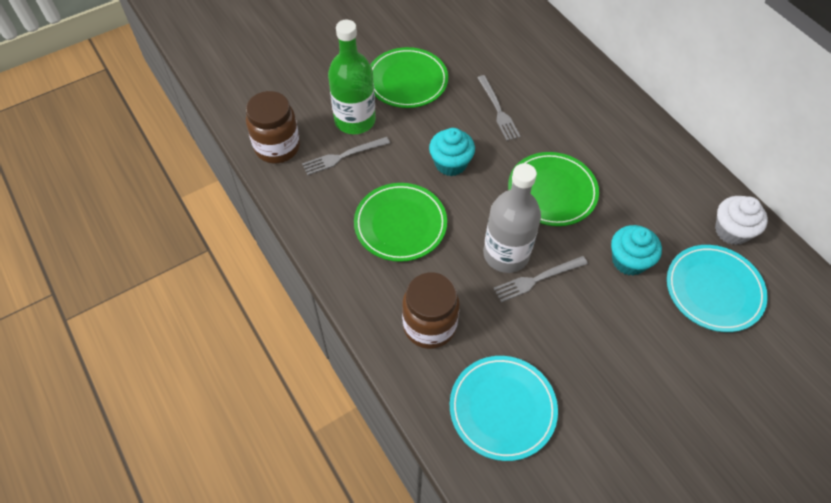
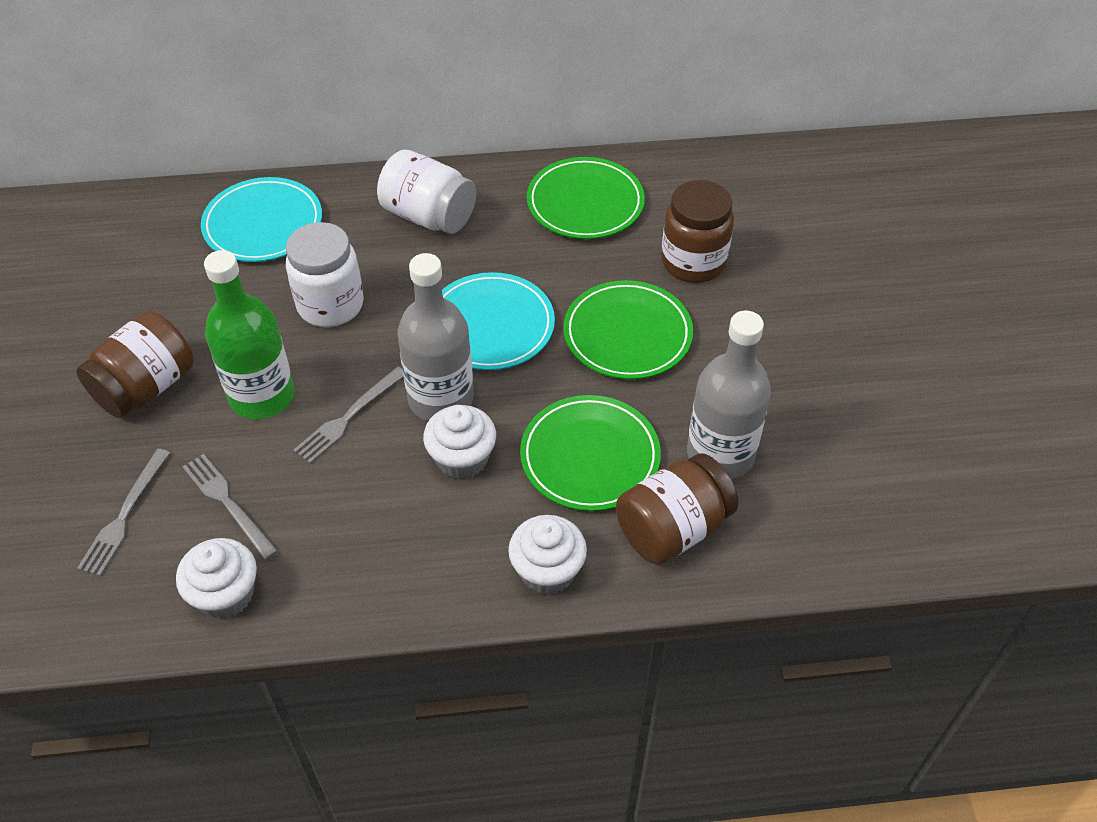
brown jar: [246,91,300,163] [402,273,460,349] = 2 -> [76,311,194,418] [616,453,738,565] [661,180,734,283] = 3
grey bottle: [483,163,541,273] = 1 -> [397,253,474,421] [687,311,771,479] = 2
turquoise cupcake: [429,128,475,176] [611,225,662,276] = 2 -> none = 0
white cupcake: [715,196,768,245] = 1 -> [176,538,257,619] [423,405,496,479] [508,515,587,595] = 3
white jar: none = 0 -> [286,222,364,327] [377,150,476,234] = 2

